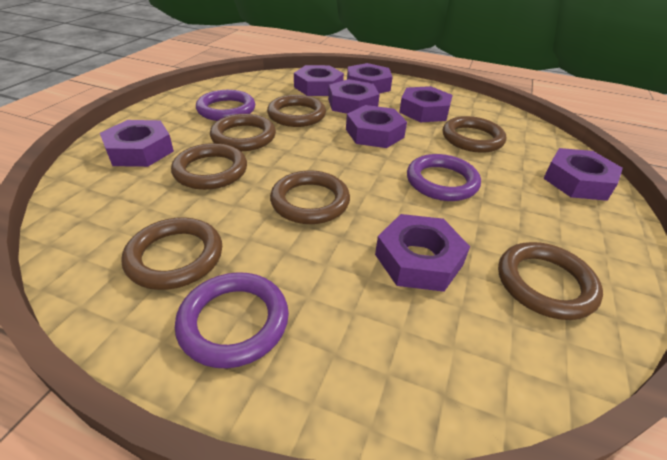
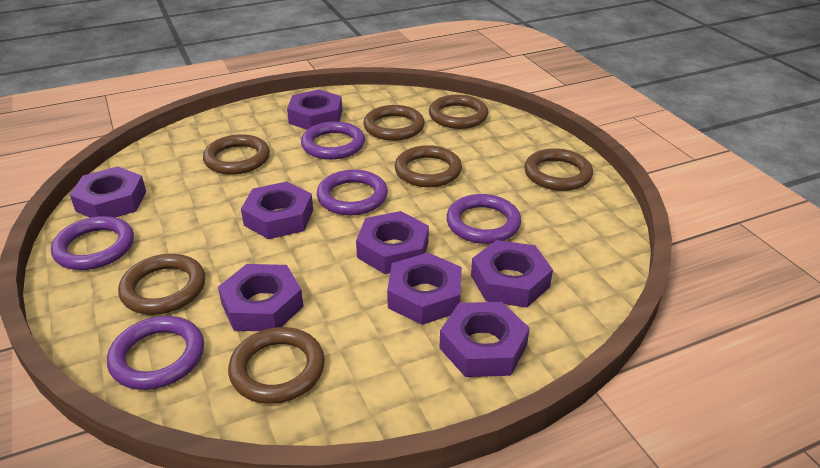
purple ring: [175,272,289,368] [196,90,255,121] [407,154,481,201] = 3 -> [51,216,134,270] [107,316,204,390] [301,121,365,160] [317,170,388,215] [446,194,521,244] = 5

